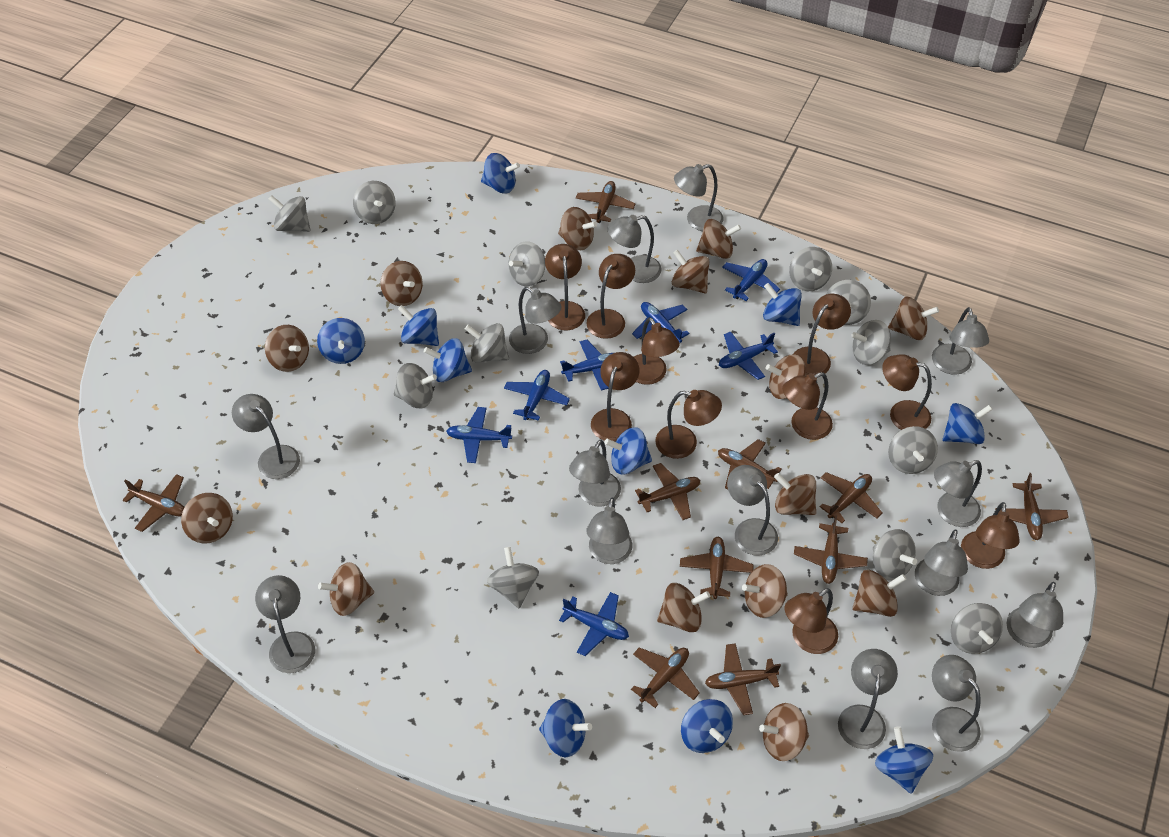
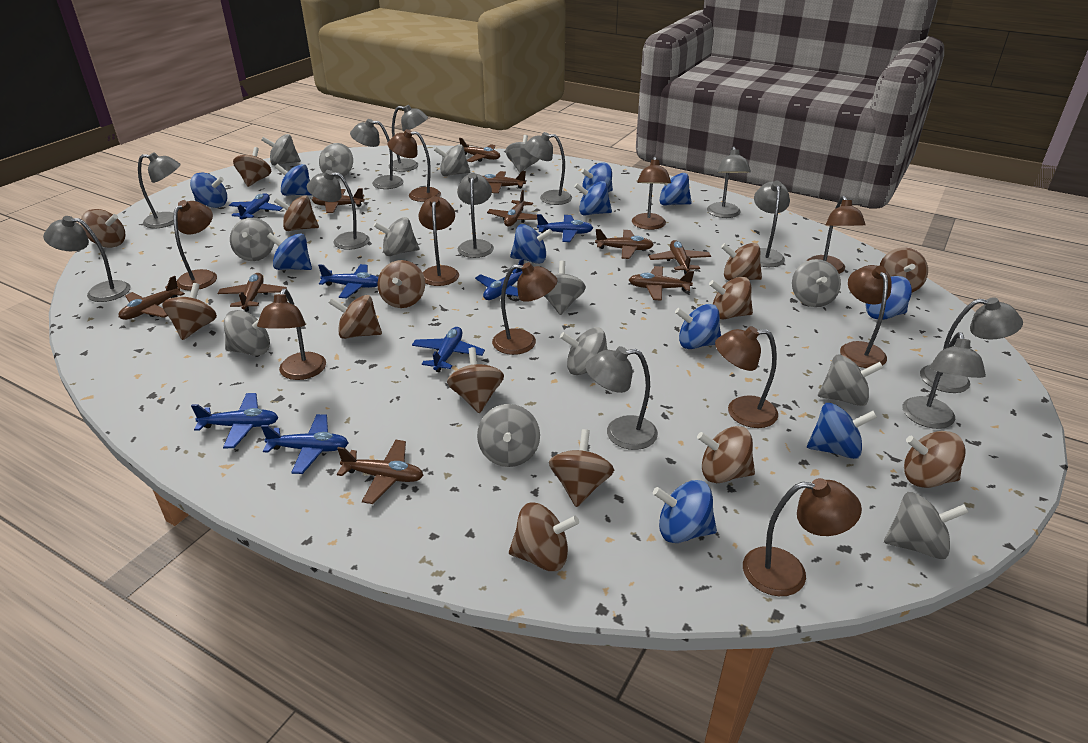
blue spinning top: [317,318,365,364] [398,305,439,346] [424,338,472,382] [481,153,520,193] [539,699,592,757] [605,427,652,474] [681,699,733,753] [763,283,802,326] [875,726,933,794] [943,403,993,444] = 10 -> [190,173,227,208] [267,233,312,270] [275,164,312,196] [510,224,553,264] [574,181,612,216] [581,162,613,192] [653,480,717,543] [660,173,692,206] [675,304,721,349] [807,403,877,459] [866,276,912,320] = 11
grey lamp: [232,394,300,479] [255,575,315,673] [509,287,561,354] [569,440,621,507] [586,498,632,564] [607,215,662,283] [674,164,723,231] [727,465,778,556] [838,649,898,749] [915,530,968,596] [932,307,989,375] [932,655,980,752] [934,460,982,527] [1006,582,1063,648] = 14 -> [43,216,131,302] [138,152,181,228] [307,170,370,250] [350,119,404,189] [389,105,428,172] [457,173,494,258] [524,132,572,205] [585,346,658,450] [707,146,751,218] [754,181,790,267] [903,332,986,429] [920,297,1023,393] = 12
grey spinning top: [269,195,311,232] [353,181,396,224] [394,363,437,408] [465,323,509,363] [487,547,539,608] [508,241,545,286] [789,247,832,291] [826,280,871,325] [852,320,891,365] [873,529,917,581] [888,426,938,474] [951,603,1003,654] = 12 -> [224,310,270,356] [230,218,274,261] [261,134,301,165] [319,143,353,179] [374,217,419,256] [434,144,470,176] [477,404,540,467] [506,135,539,173] [544,261,586,315] [560,327,608,375] [792,259,841,307] [818,355,883,406] [884,492,969,559] = 13

